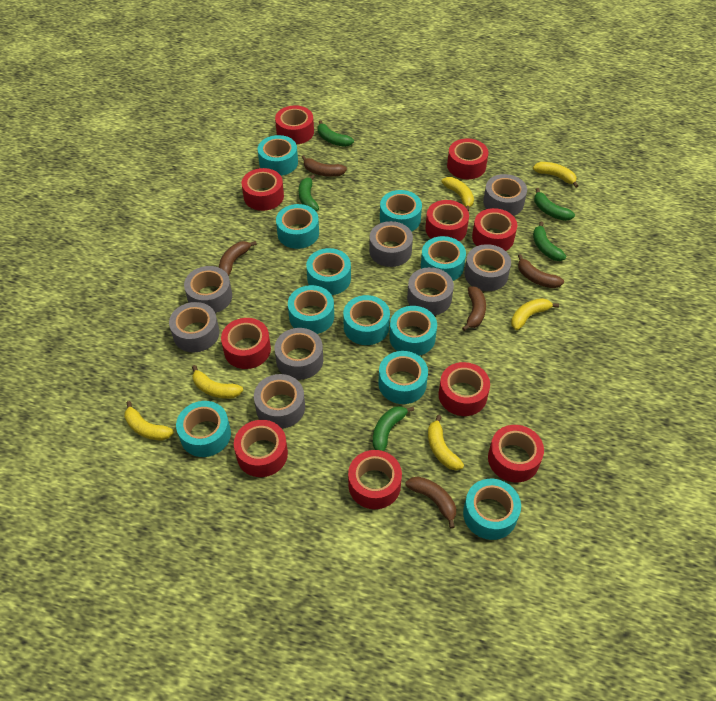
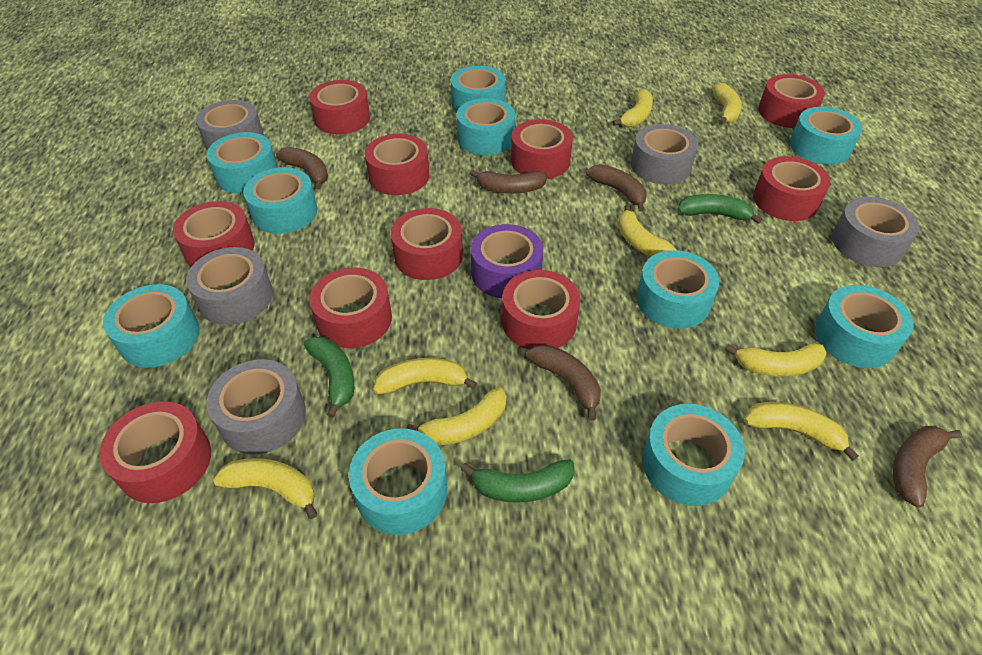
green banana: [299,174,319,211] [318,120,354,147] [373,406,414,451] [533,222,566,261] [534,188,575,221] = 5 -> [304,336,354,418] [461,459,574,503] [677,194,762,224] = 3
grey tape: [169,302,219,352] [184,266,232,313] [254,374,305,429] [275,328,323,380] [369,221,413,267] [407,267,454,315] [464,244,511,291] [483,174,527,216] = 8 -> [186,247,273,325] [196,100,264,151] [207,359,306,454] [631,124,698,184] [832,197,919,267] = 5
purple tape: none = 0 -> [471,224,543,298] = 1
turquoise tape: [176,401,231,457] [258,135,298,176] [276,204,319,249] [288,285,334,334] [306,248,351,295] [343,295,390,345] [378,351,428,404] [380,190,422,232] [389,306,437,356] [421,236,466,281] [463,479,521,540] = 11 -> [103,284,199,368] [207,132,278,194] [243,167,317,234] [349,428,448,535] [450,65,506,112] [456,98,515,155] [636,250,719,329] [642,404,745,506] [790,107,862,165] [815,285,914,368] = 10
yellow banana: [124,401,174,441] [192,365,243,399] [428,415,464,470] [441,177,474,211] [511,298,559,330] [533,162,578,188] = 6 -> [213,458,317,519] [373,358,477,394] [406,387,506,445] [612,89,653,127] [618,204,676,257] [712,83,742,125] [725,343,827,377] [744,402,859,461] = 8

